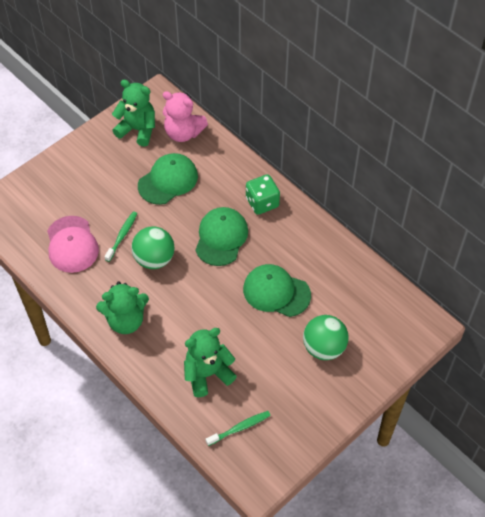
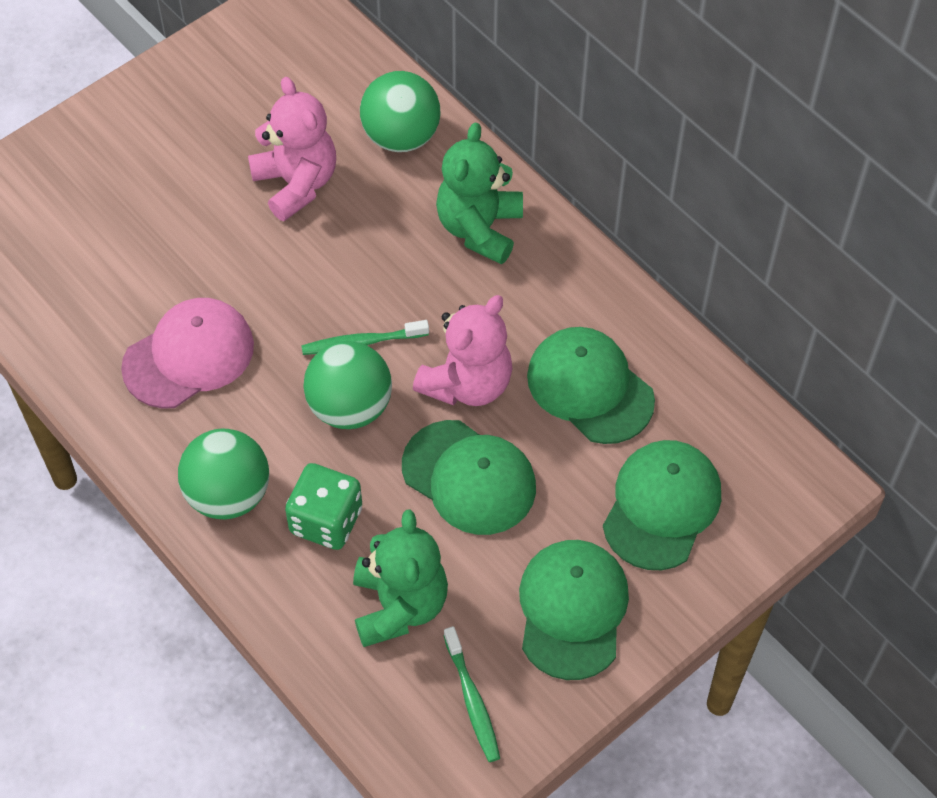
green ball: [131,226,175,269] [303,315,348,360] = 2 -> [178,429,269,519] [303,341,392,429] [360,71,441,152] = 3
green cap: [138,153,198,205] [195,207,248,266] [243,264,311,317] = 3 -> [402,420,536,535] [519,540,629,680] [527,327,655,444] [603,440,721,570] = 4
green teddy bear: [96,282,149,334] [112,80,155,146] [184,328,237,397] = 3 -> [353,509,448,647] [436,123,523,264] = 2
pink teddy bear: [163,91,208,142] = 1 -> [248,77,336,221] [413,295,512,406] = 2

